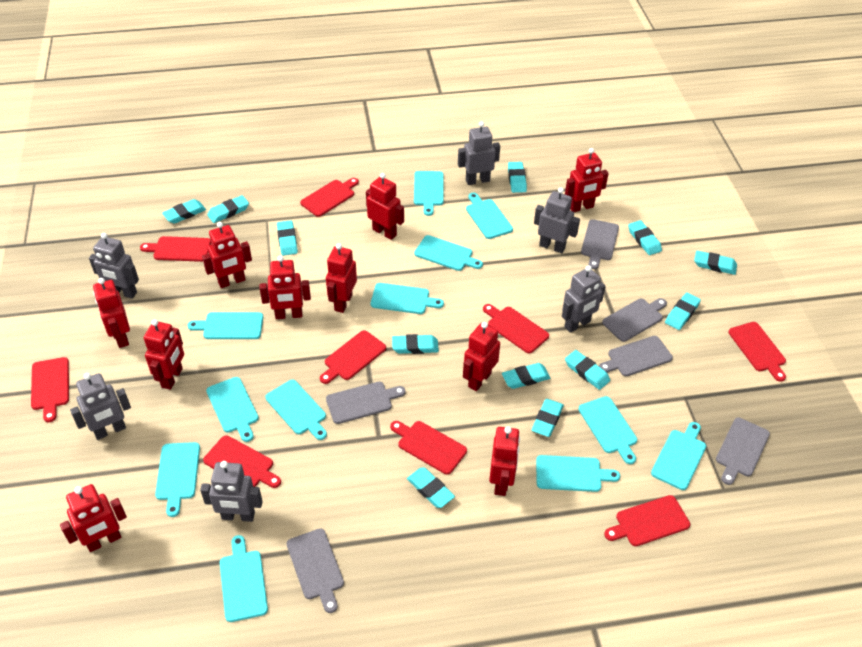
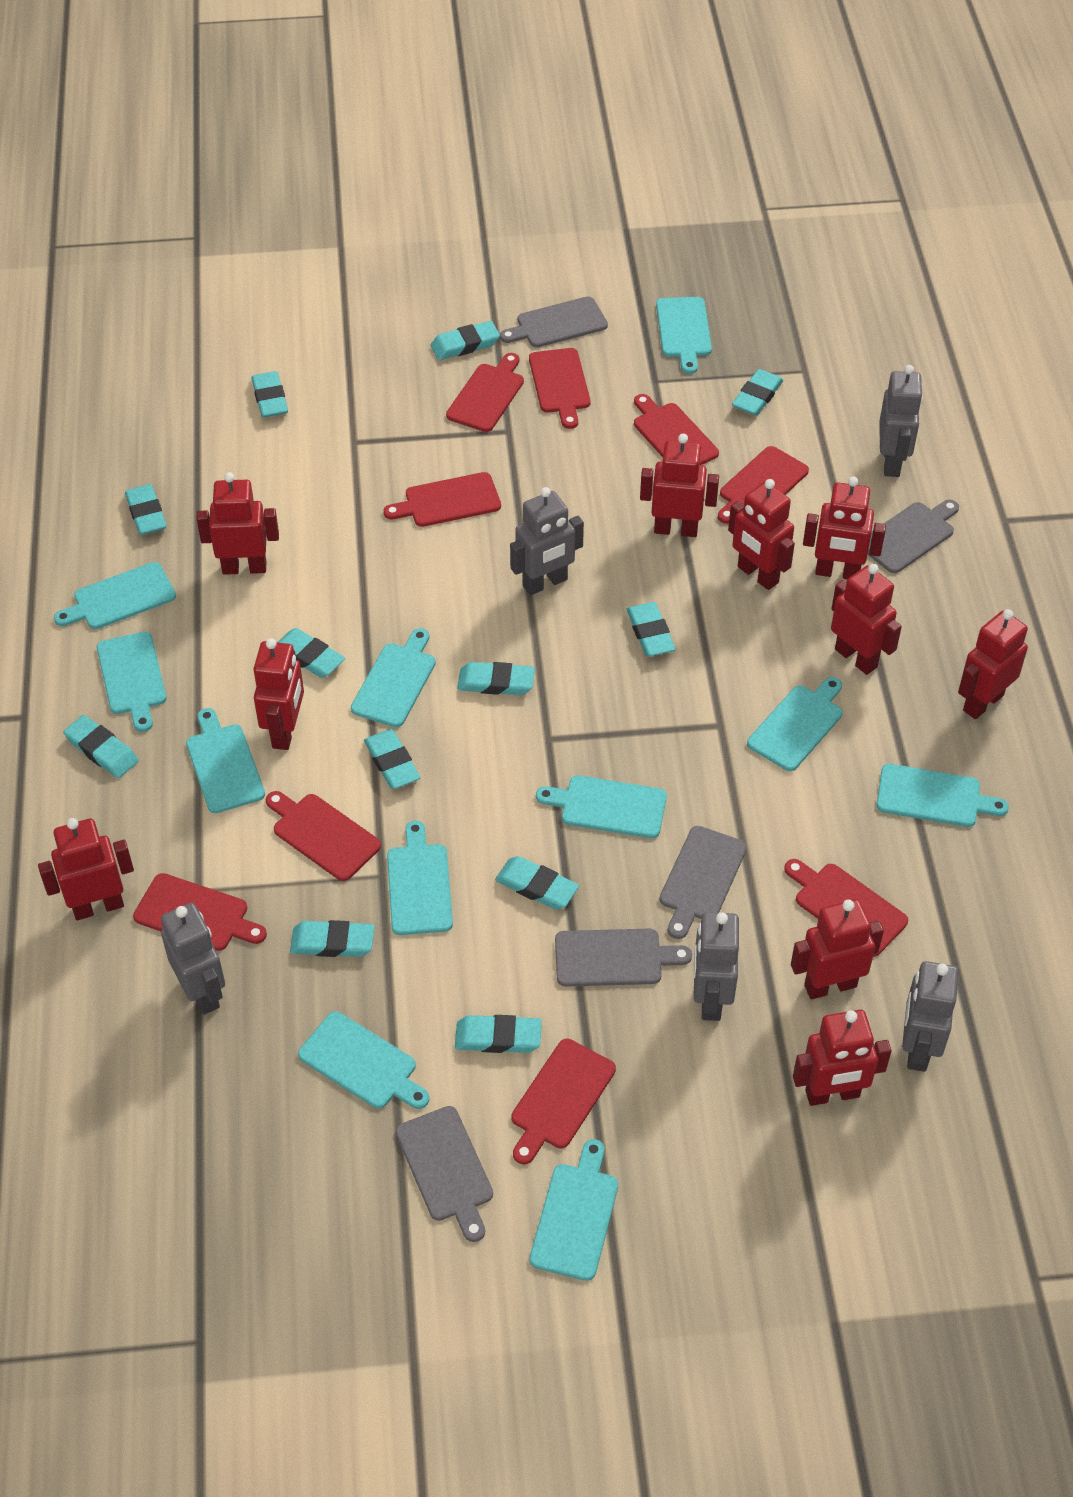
grey cutting board: [287,529,344,613] [326,382,406,424] [581,219,619,269] [599,336,673,376] [602,298,667,342] [716,418,770,485] = 6 -> [396,1106,493,1242] [500,296,608,348] [555,929,692,987] [660,826,747,939] [867,500,959,573] = 5
grey robot: [70,373,131,440] [89,233,139,299] [200,461,263,522] [458,121,500,185] [534,188,580,253] [562,265,606,333] = 6 -> [161,903,225,1015] [510,487,584,595] [694,912,739,1021] [879,365,923,477] [902,961,959,1072] = 5
turquoise cutting board: [155,442,200,517] [188,312,263,339] [206,377,259,442] [220,535,268,622] [265,380,327,440] [371,283,444,314] [414,171,444,216] [414,235,483,271] [466,193,513,239] [536,455,620,492] [579,396,637,464] [651,422,706,490] = 12 -> [54,562,176,629] [97,632,167,732] [186,708,265,813] [298,1012,430,1109] [351,628,436,727] [387,820,453,935] [530,1139,618,1281] [536,775,667,838] [656,297,712,374] [747,677,842,771] [877,764,1009,827] = 11

